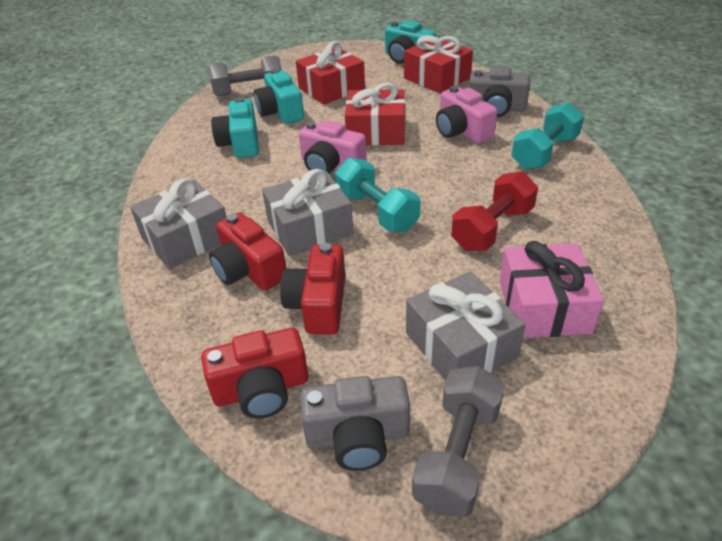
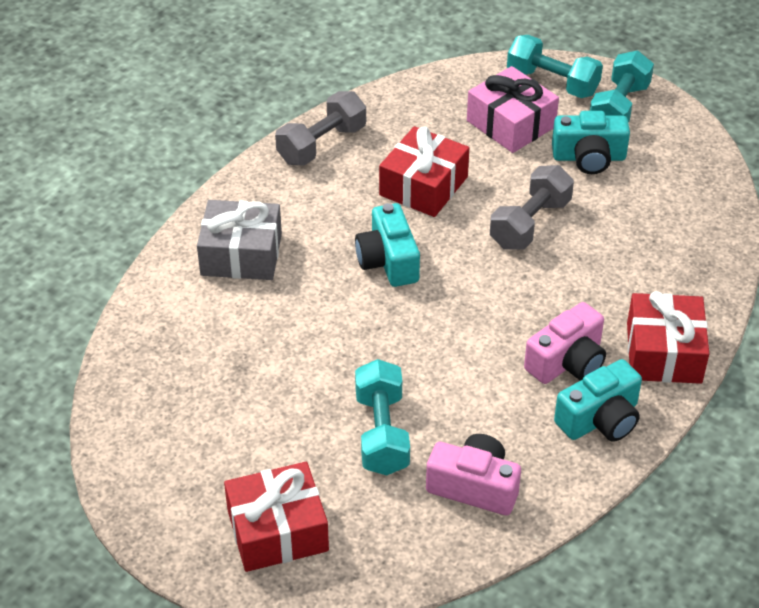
grey camera: [300,376,410,471] [469,67,530,117] = 2 -> none = 0
grey gift: [130,178,227,269] [262,169,353,256] [406,271,526,380] = 3 -> [197,200,282,280] = 1
red camera: [201,328,308,419] [209,212,286,291] [280,243,345,335] = 3 -> none = 0
red dumbbell: [451,171,538,251] = 1 -> none = 0
turquoise dumbbell: [335,158,421,232] [512,102,584,170] = 2 -> [355,359,410,475] [507,35,603,98] [590,51,654,123] = 3

